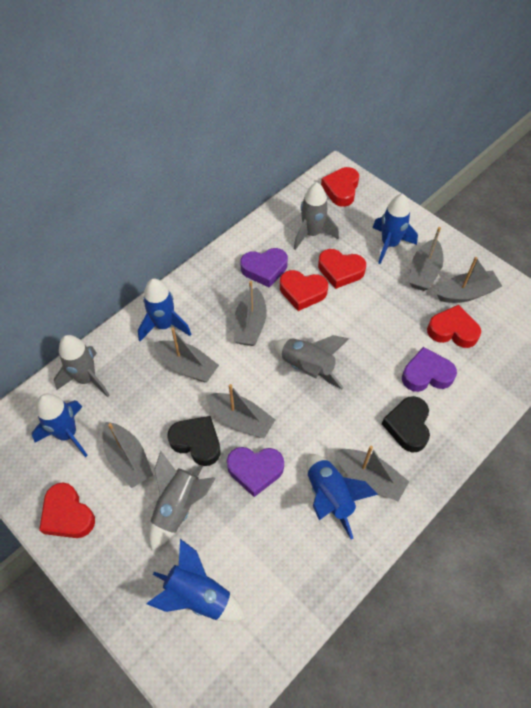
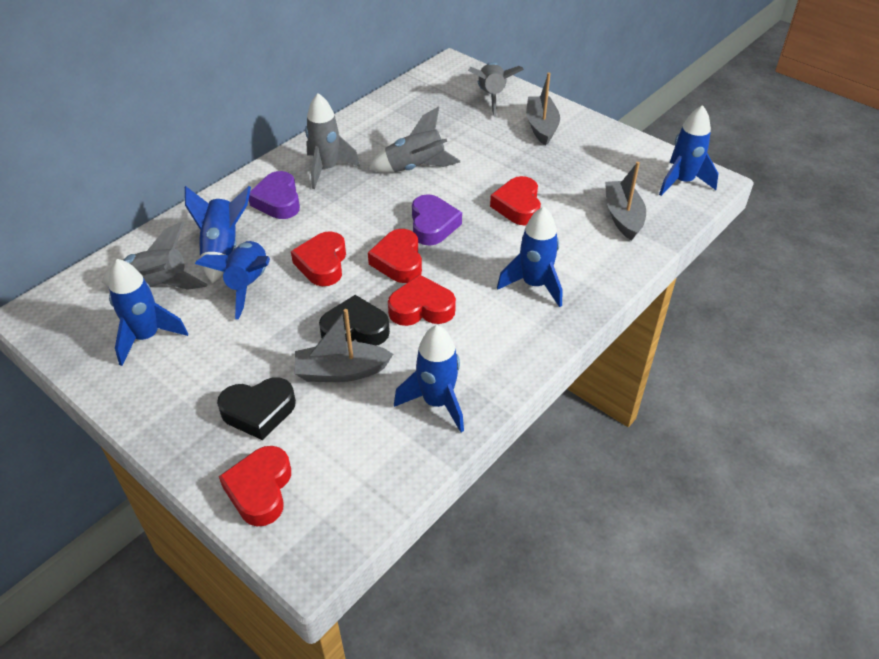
blue rocket: [32,394,88,457] [138,279,191,341] [147,539,246,622] [307,454,378,539] [372,194,418,264] = 5 -> [109,259,188,366] [185,186,251,284] [195,241,270,319] [394,325,464,432] [497,206,563,307] [659,105,719,196] = 6
grey boat: [102,422,153,488] [154,328,219,382] [206,384,275,438] [234,281,267,346] [334,446,409,501] [409,227,444,291] [437,257,502,303] = 7 -> [295,309,393,382] [526,73,560,146] [605,162,646,241] = 3
purple heart: [227,447,284,497] [240,248,288,288] [402,347,457,392] = 3 -> [249,171,300,219] [412,194,462,245] = 2

